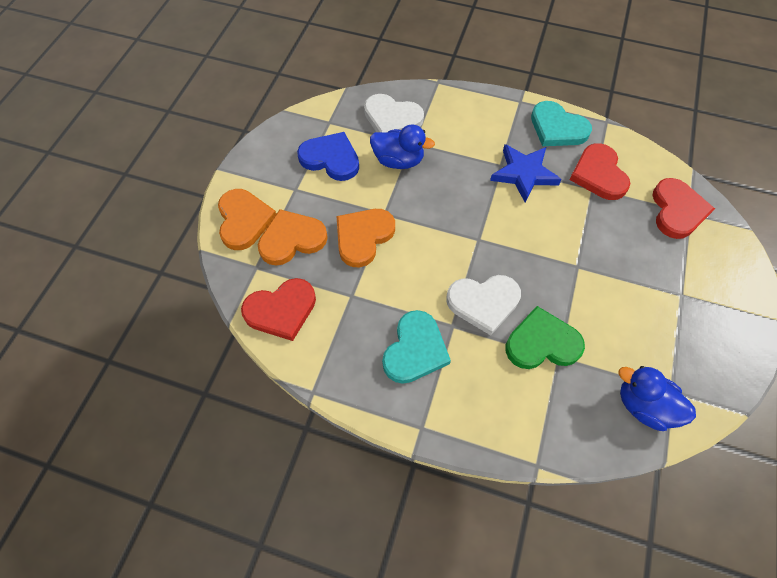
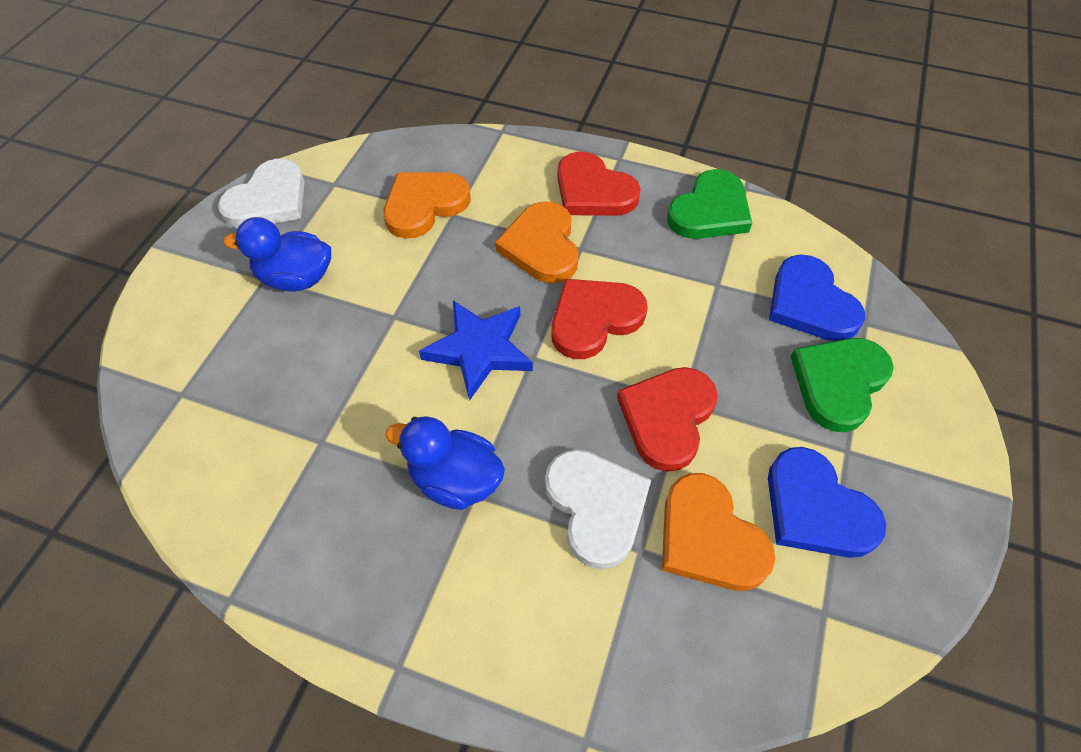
blue heart: [297,132,359,181] = 1 -> [768,447,886,558] [769,255,865,341] = 2
green heart: [505,306,585,369] = 1 -> [667,169,752,239] [791,338,894,432] = 2
turquoise heart: [382,310,451,384] [531,101,592,146] = 2 -> none = 0

